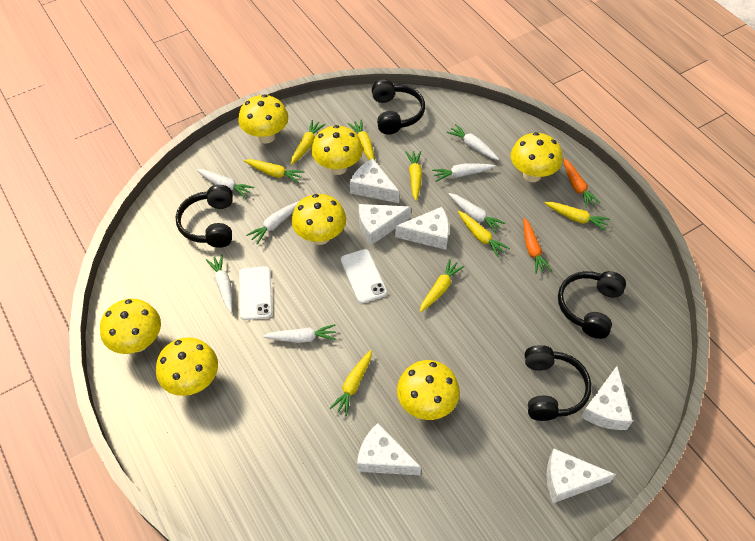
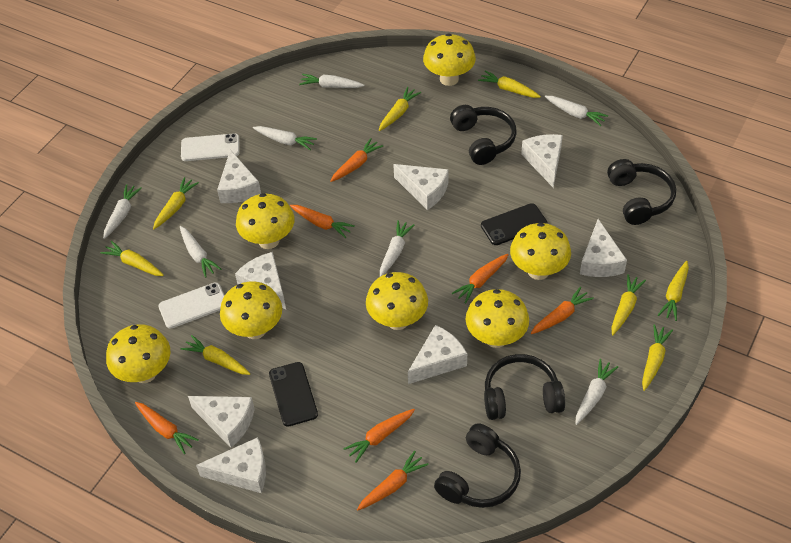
black phone: none = 0 -> [269,362,318,427] [481,203,547,245] = 2
orange carrot: [523,218,552,274] [563,158,600,208] = 2 -> [135,402,199,454] [290,205,355,238] [330,138,383,182] [343,409,415,463] [357,451,429,510] [452,254,509,304] [531,287,594,334] = 7
white cheese: [350,158,400,203] [357,423,421,475] [359,204,411,245] [395,207,449,250] [547,449,616,503] [581,366,633,430] = 6 -> [188,396,255,448] [196,437,266,493] [217,150,261,203] [235,252,286,310] [393,164,448,210] [408,325,467,384] [521,134,563,188] [580,219,627,277] = 8

